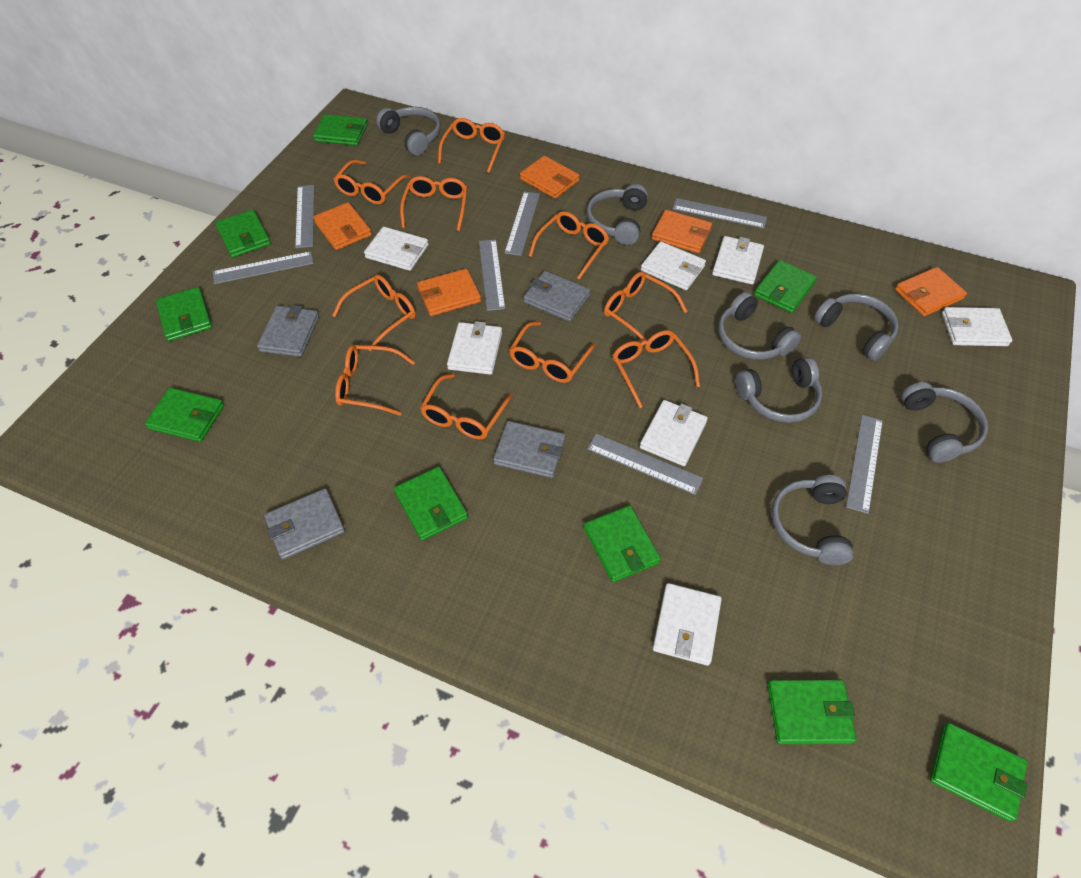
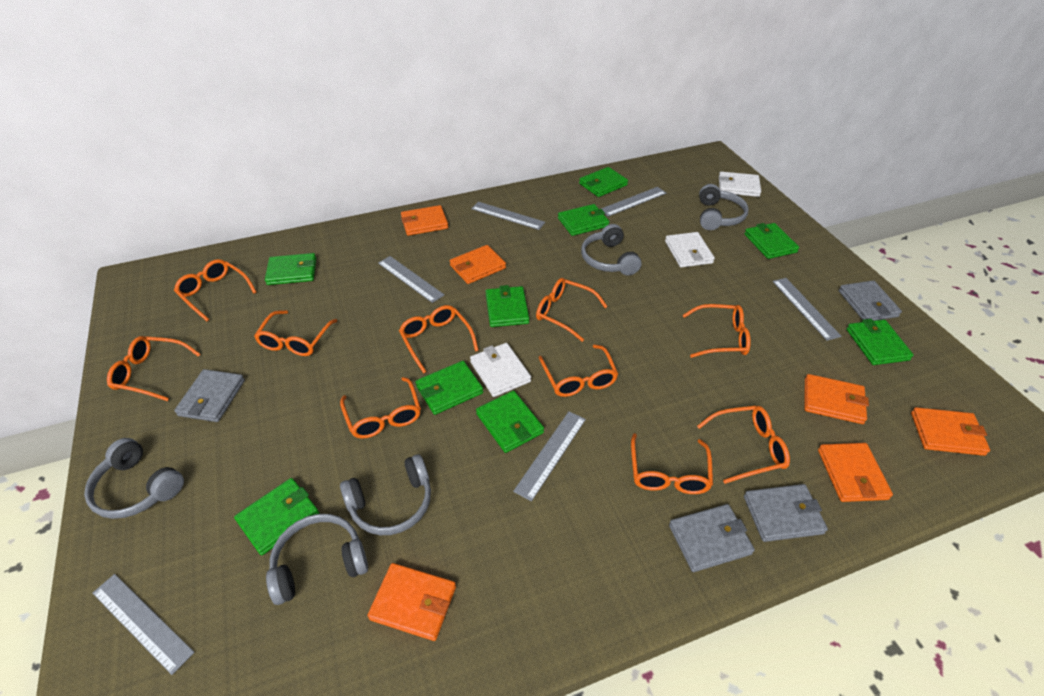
grey headphones: [376,107,441,156] [587,184,648,245] [718,292,801,360] [736,357,822,423] [771,475,854,565] [814,294,899,361] [901,382,988,463] = 7 -> [84,438,184,519] [266,514,368,605] [340,454,431,535] [581,224,641,275] [699,184,749,230] = 5
grey ruler: [213,251,314,284] [295,185,314,248] [479,239,505,311] [504,191,540,256] [587,433,703,495] [673,198,767,228] [846,415,883,514] = 7 -> [92,574,195,675] [378,256,444,303] [471,202,545,230] [513,411,586,502] [601,187,666,216] [773,278,841,341] = 6
orange wallet: [313,202,372,250] [417,269,481,316] [520,156,580,199] [652,210,712,253] [895,267,967,316] = 5 -> [367,563,456,641] [401,205,448,236] [450,245,506,284] [805,374,869,424] [818,443,893,502] [911,407,990,456] = 6
white wallet: [364,227,429,271] [447,321,502,375] [640,400,708,466] [641,241,706,290] [653,583,722,666] [712,236,764,285] [942,307,1012,346] = 7 -> [470,343,531,397] [665,232,715,267] [719,172,761,197] = 3

